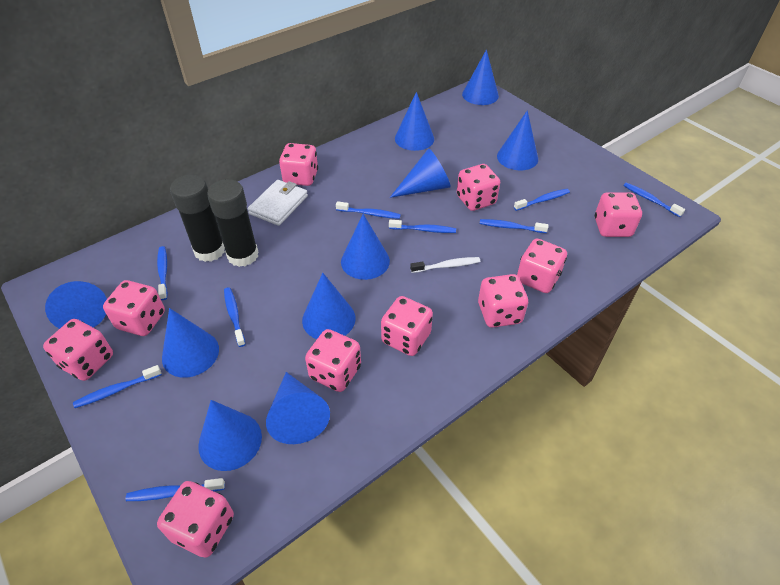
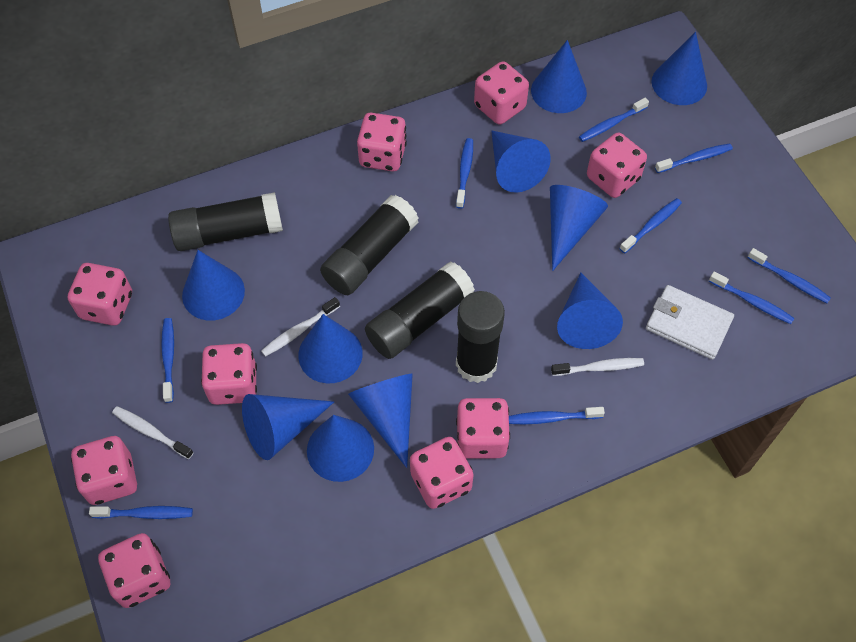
black glue stick: [170,175,225,262] [207,179,259,267] = 2 -> [168,192,283,251] [320,195,419,295] [365,261,475,359] [456,291,505,383] = 4
pink dice: [43,319,113,381] [103,280,165,336] [157,481,234,558] [279,143,318,186] [305,329,361,392] [381,296,433,356] [457,164,500,211] [478,274,528,328] [517,239,567,293] [595,192,642,237] = 10 -> [68,263,132,326] [71,436,137,505] [98,533,170,608] [201,343,257,405] [357,113,407,172] [410,437,473,509] [456,398,510,459] [474,61,529,125] [587,133,647,198] = 9
white toothbrush: [410,257,480,273] = 1 -> [112,406,194,459] [261,297,340,357] [551,358,644,376] = 3

